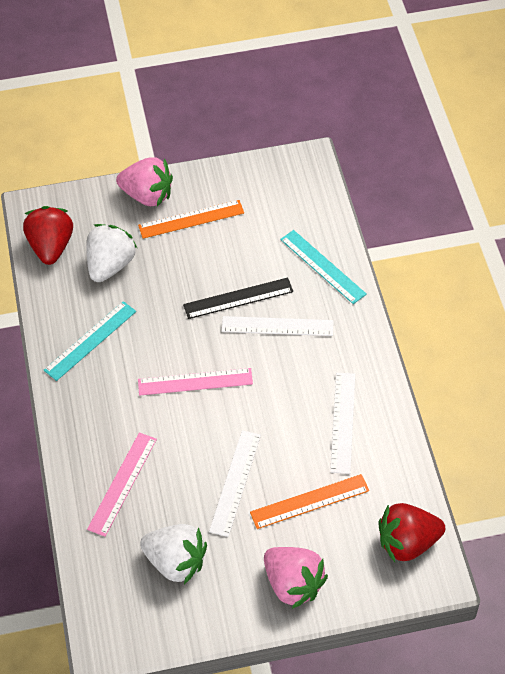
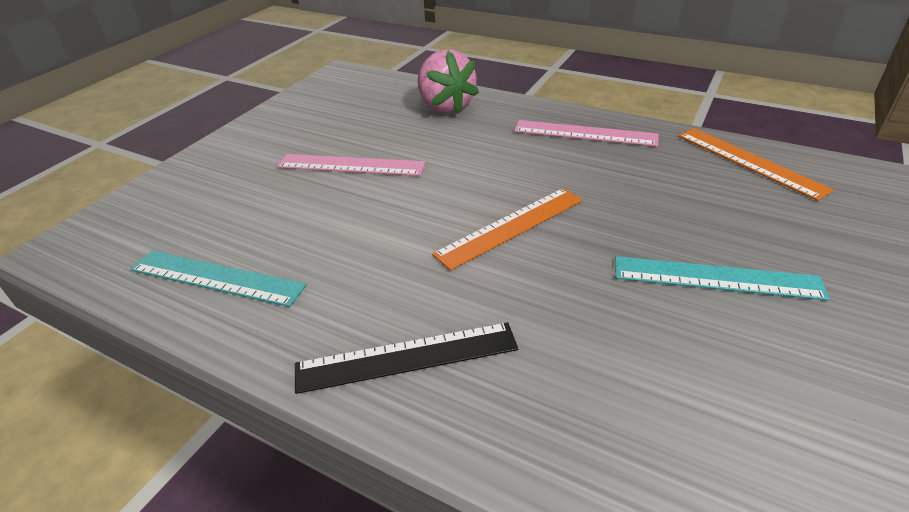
pink strawberry: [116,157,173,206] [264,547,328,609] = 2 -> [418,49,479,114] = 1
red strawberry: [23,206,73,265] [379,503,445,562] = 2 -> none = 0
white ruler: [209,430,261,537] [222,316,333,336] [330,373,355,474] = 3 -> none = 0
white strawberry: [86,224,137,282] [140,524,207,584] = 2 -> none = 0

